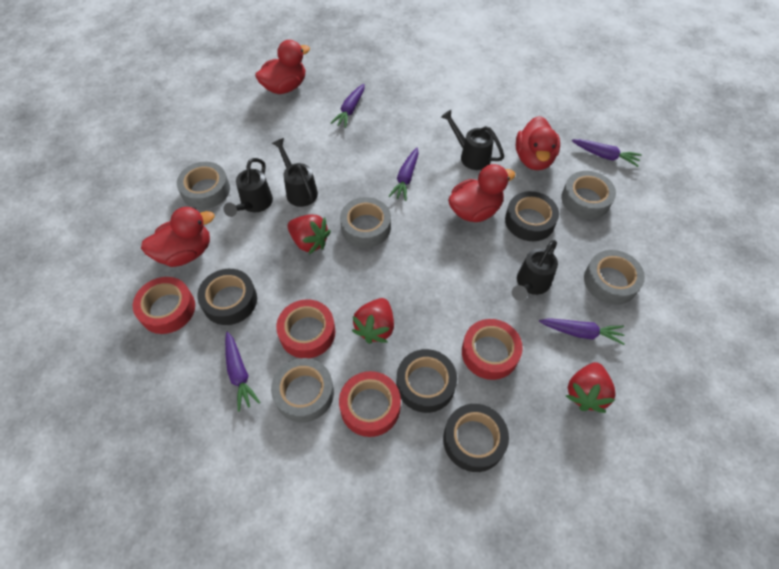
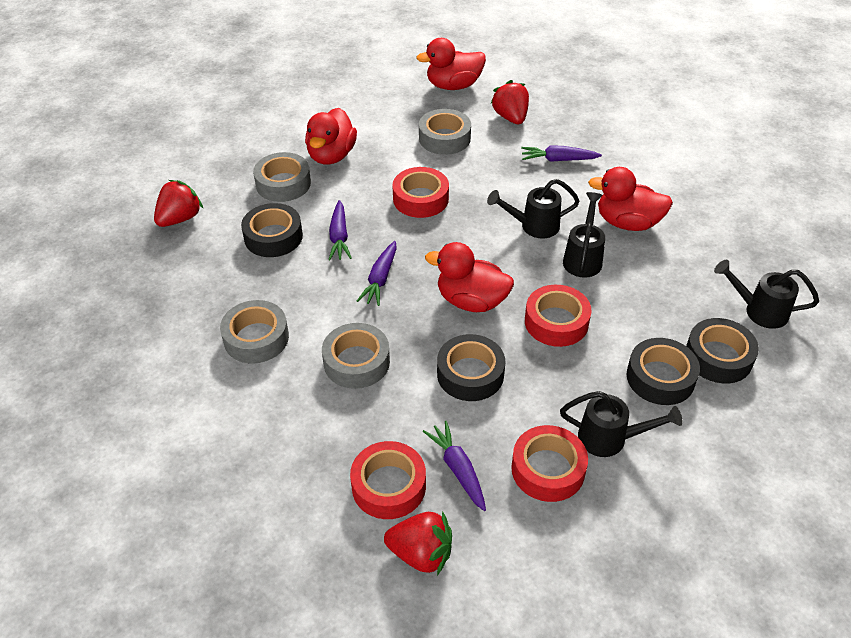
grey tape: [177,162,230,209] [271,358,334,422] [340,197,391,248] [561,171,616,219] [584,250,645,305] = 5 -> [220,300,289,364] [253,152,311,202] [322,323,390,389] [419,109,471,155] = 4
purple carrot: [225,332,261,412] [330,84,365,128] [388,148,419,201] [539,318,625,345] [572,139,642,167] = 5 -> [329,200,352,260] [357,241,397,306] [423,421,486,511] [521,146,602,162] = 4

